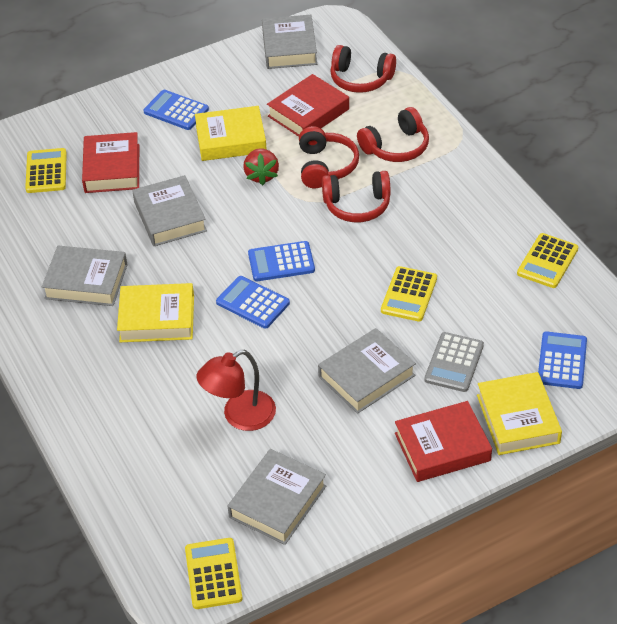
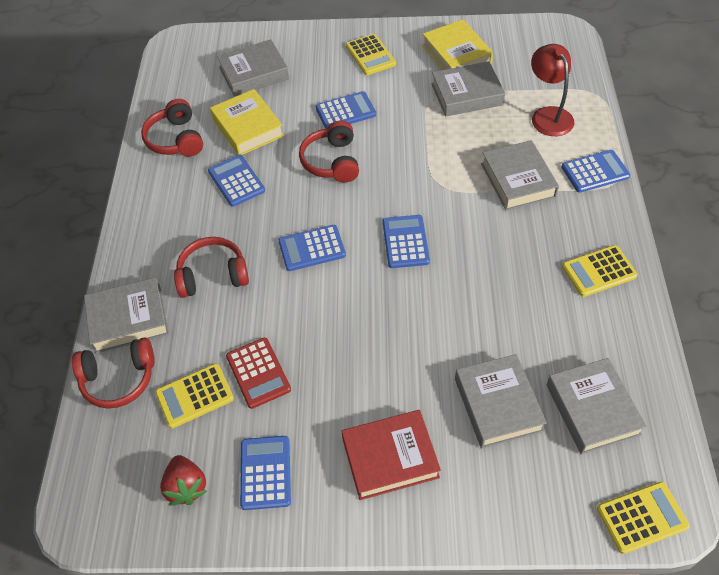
blue calculator: [144,90,209,130] [216,276,290,329] [248,241,315,281] [538,331,587,389] = 4 -> [208,155,265,207] [240,436,291,510] [278,225,346,271] [316,91,376,129] [383,215,430,268] [561,150,630,193] = 6
grey book: [42,246,128,306] [132,175,207,246] [228,449,326,545] [262,15,317,69] [318,328,416,414] = 5 -> [84,277,169,353] [217,39,289,96] [431,61,505,116] [455,354,547,448] [481,140,559,211] [547,358,647,455] = 6
grey calculator: [424,332,484,392] = 1 -> none = 0
red book: [82,132,139,193] [267,74,349,137] [395,401,492,482] = 3 -> [342,410,441,500] = 1
red calculator: none = 0 -> [226,338,291,409] = 1
yellow book: [117,283,194,342] [195,106,267,161] [477,372,562,455] = 3 -> [210,89,284,155] [422,20,493,70] = 2

